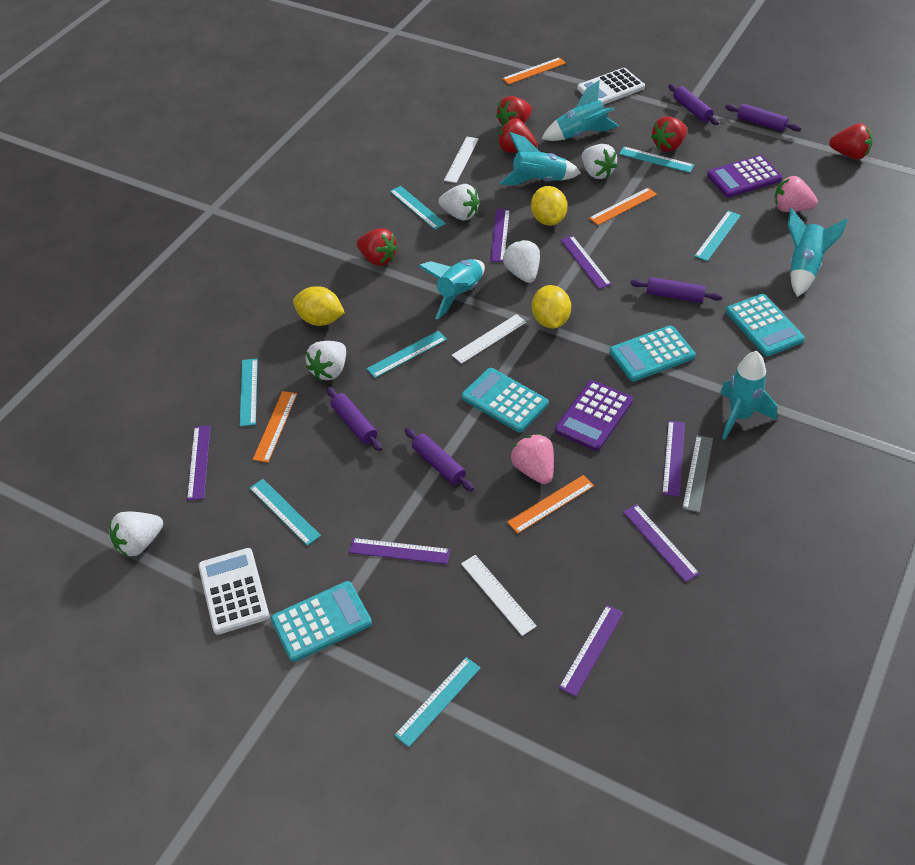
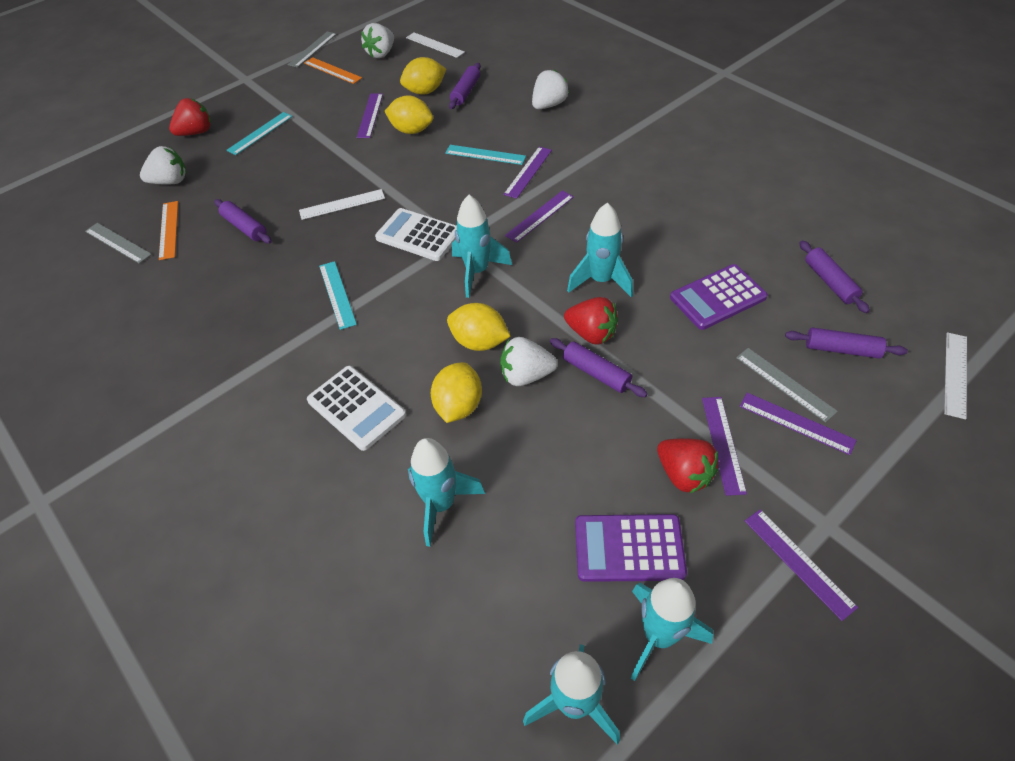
grey ruler: [682,435,713,513] = 1 -> [85,223,152,264] [287,31,337,68] [736,348,838,423] = 3
orange ruler: [253,391,297,463] [502,57,566,85] [507,475,594,534] [589,188,657,225] = 4 -> [159,201,178,260] [304,57,362,84] = 2
pink strawberry: [511,434,554,484] [774,176,818,212] = 2 -> none = 0
purple ruler: [187,425,211,500] [349,538,450,564] [490,209,510,262] [559,605,623,697] [560,235,612,289] [623,504,700,582] [662,421,685,497] = 7 -> [357,93,383,138] [503,147,552,199] [505,191,574,243] [702,397,747,496] [740,393,857,455] [745,509,858,621] = 6
red strawberry: [357,228,398,266] [496,96,532,127] [498,119,537,153] [651,116,687,152] [829,123,873,160] = 5 -> [169,98,211,136] [564,297,618,344] [657,438,719,493] = 3
turquoise calculator: [271,581,372,662] [462,368,549,433] [609,325,696,381] [726,294,805,356] = 4 -> none = 0
turquoise ruler: [240,359,258,426] [250,479,321,546] [367,331,447,378] [390,186,446,230] [394,657,481,747] [619,147,694,173] [694,211,741,261] = 7 -> [227,112,293,155] [319,261,357,330] [445,145,526,165] = 3
white strawberry: [109,512,163,556] [306,341,346,380] [439,184,480,221] [503,240,540,283] [582,144,618,179] = 5 -> [140,146,187,184] [361,23,394,58] [500,337,557,386] [532,70,569,109] = 4
yellow lemon: [293,286,345,326] [531,186,567,226] [532,285,571,328] = 3 -> [385,95,433,134] [400,57,446,95] [431,362,482,423] [447,303,511,351] = 4

